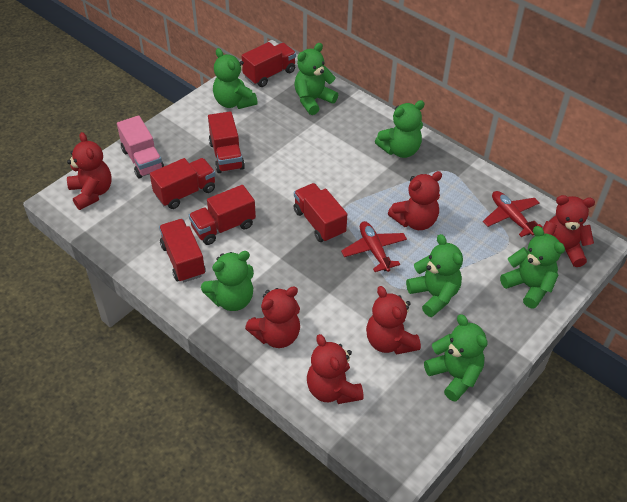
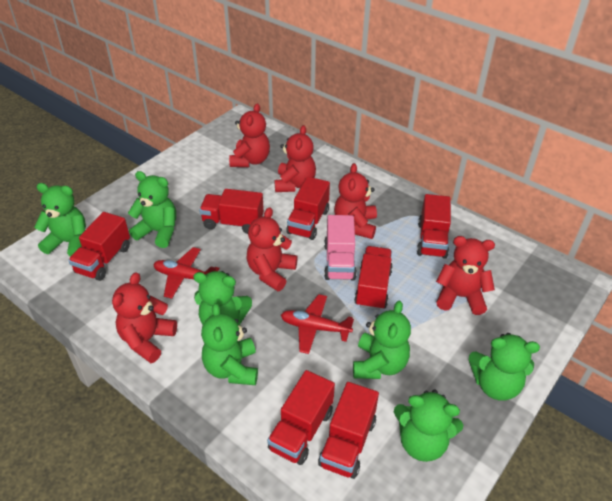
red truck: [150,158,216,209] [159,219,206,282] [189,185,256,245] [208,111,245,173] [241,42,296,87] [293,183,347,242] = 6 -> [68,212,130,281] [199,189,264,234] [267,370,335,465] [286,177,330,240] [318,382,379,479] [354,246,393,310] [417,194,451,258] = 7

